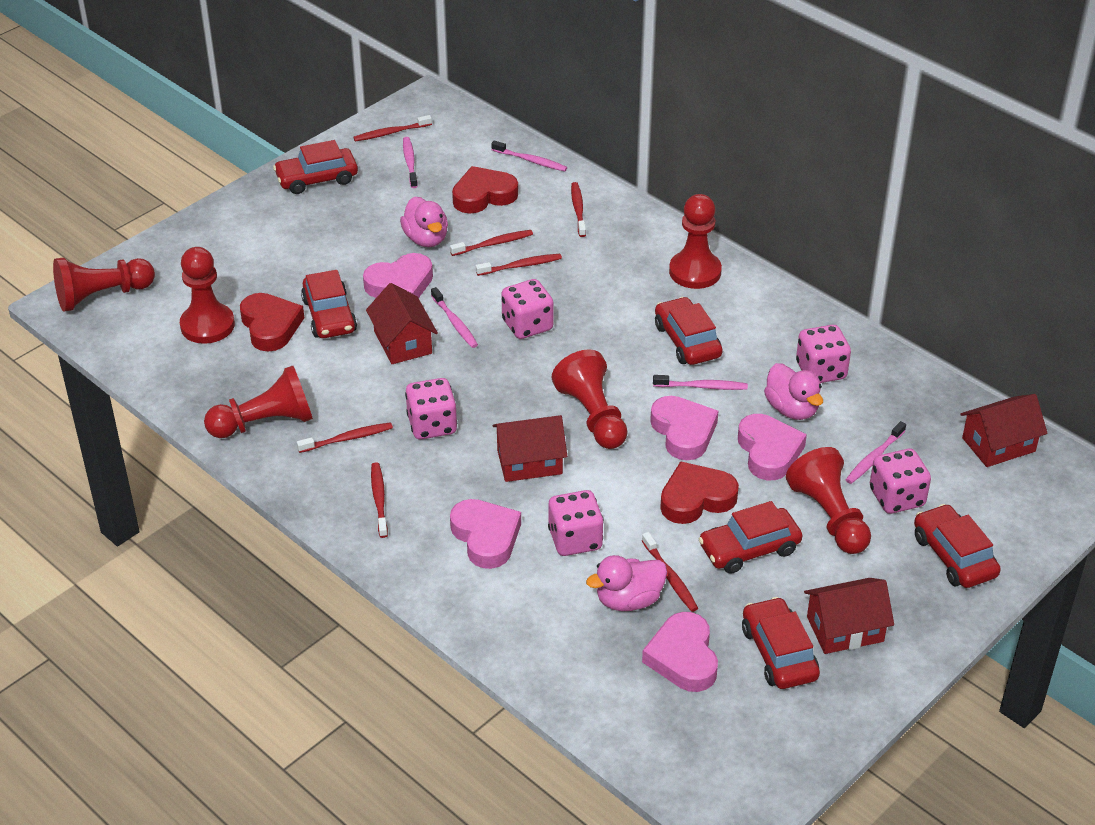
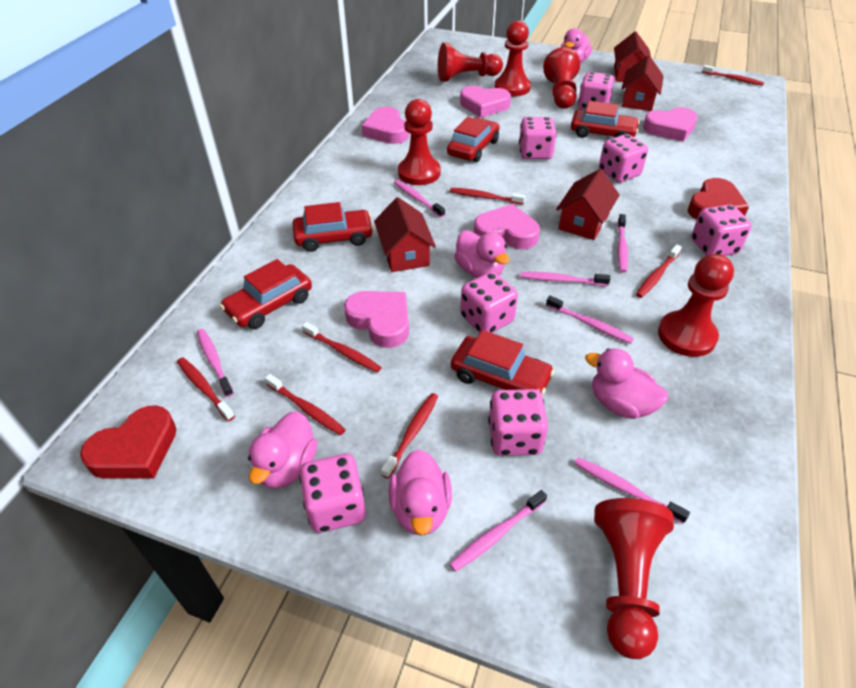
pink dice: [405,378,457,439] [501,279,554,339] [548,490,604,556] [796,325,851,383] [870,449,931,514] = 5 -> [299,454,366,533] [460,272,518,333] [488,389,548,456] [519,117,557,160] [578,72,614,110] [599,134,648,183] [691,204,752,256] = 7
pink duck: [400,196,448,247] [586,555,667,611] [764,363,823,420] = 3 -> [248,411,317,489] [389,449,452,535] [454,230,509,278] [561,28,592,63] [585,348,668,419] = 5
pink toothbrush: [403,137,418,188] [431,287,478,348] [491,140,567,172] [653,375,748,390] [846,421,906,484] = 5 -> [197,329,234,397] [394,180,445,218] [449,490,547,572] [520,272,610,286] [546,296,634,344] [574,457,690,524] [617,214,628,273] = 7
red car: [273,140,358,194] [301,270,357,338] [655,297,723,365] [699,501,802,574] [742,597,820,689] [914,504,1001,588] = 6 -> [220,259,312,329] [292,202,374,252] [447,117,499,162] [451,330,555,395] [571,101,640,138] = 5
red heart: [240,293,304,352] [452,166,518,213] [660,461,739,524] = 3 -> [80,405,176,479] [687,178,749,220] = 2

